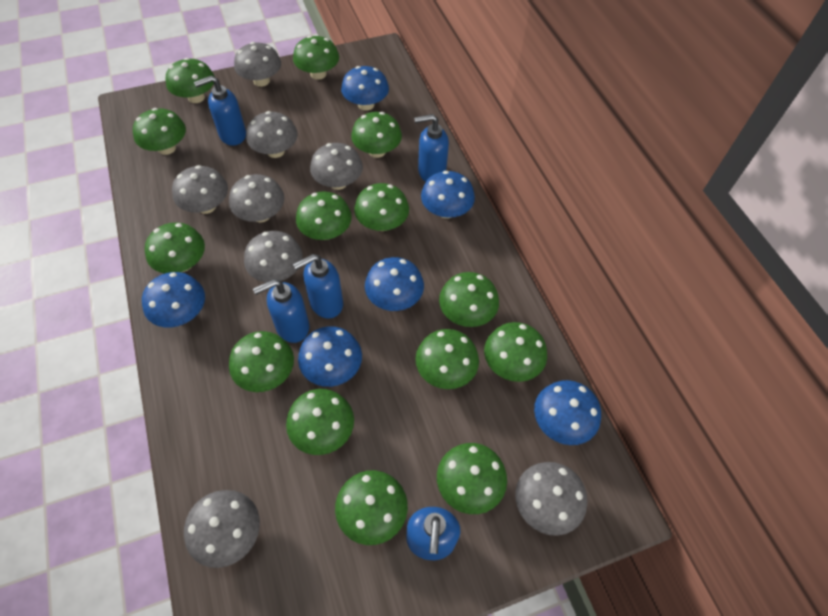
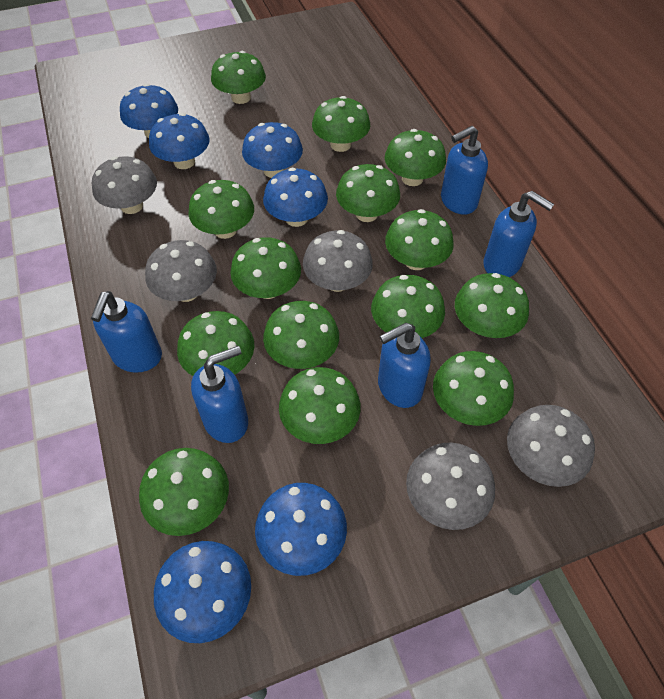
grey mushroom: [172,165,228,214] [184,490,260,568] [229,174,284,222] [234,42,281,87] [244,231,303,282] [246,111,298,158] [310,143,363,190] [515,462,587,536] = 8 -> [92,156,157,214] [145,240,217,302] [303,230,373,292] [406,443,495,530] [507,405,595,487] = 5

